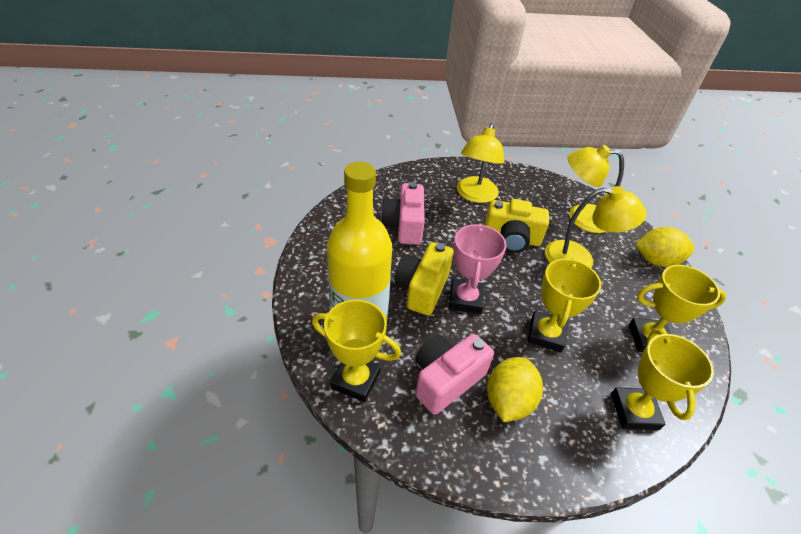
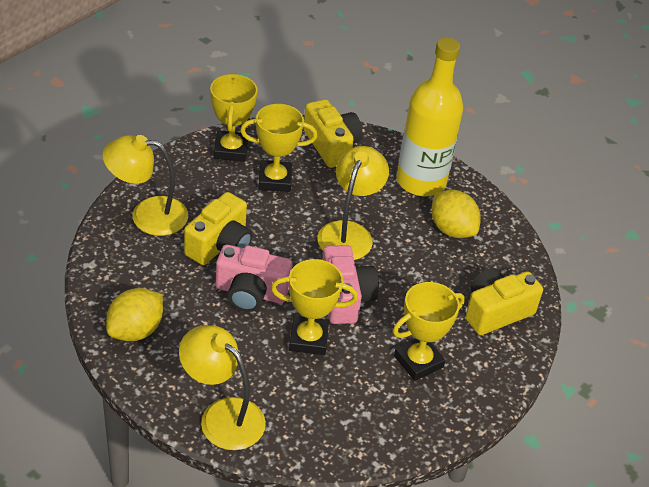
pink trophy: [449,223,507,314] = 1 -> none = 0
yellow camera: [395,242,454,315] [485,199,549,253] = 2 -> [184,192,253,265] [303,99,362,168] [465,268,543,335] = 3

